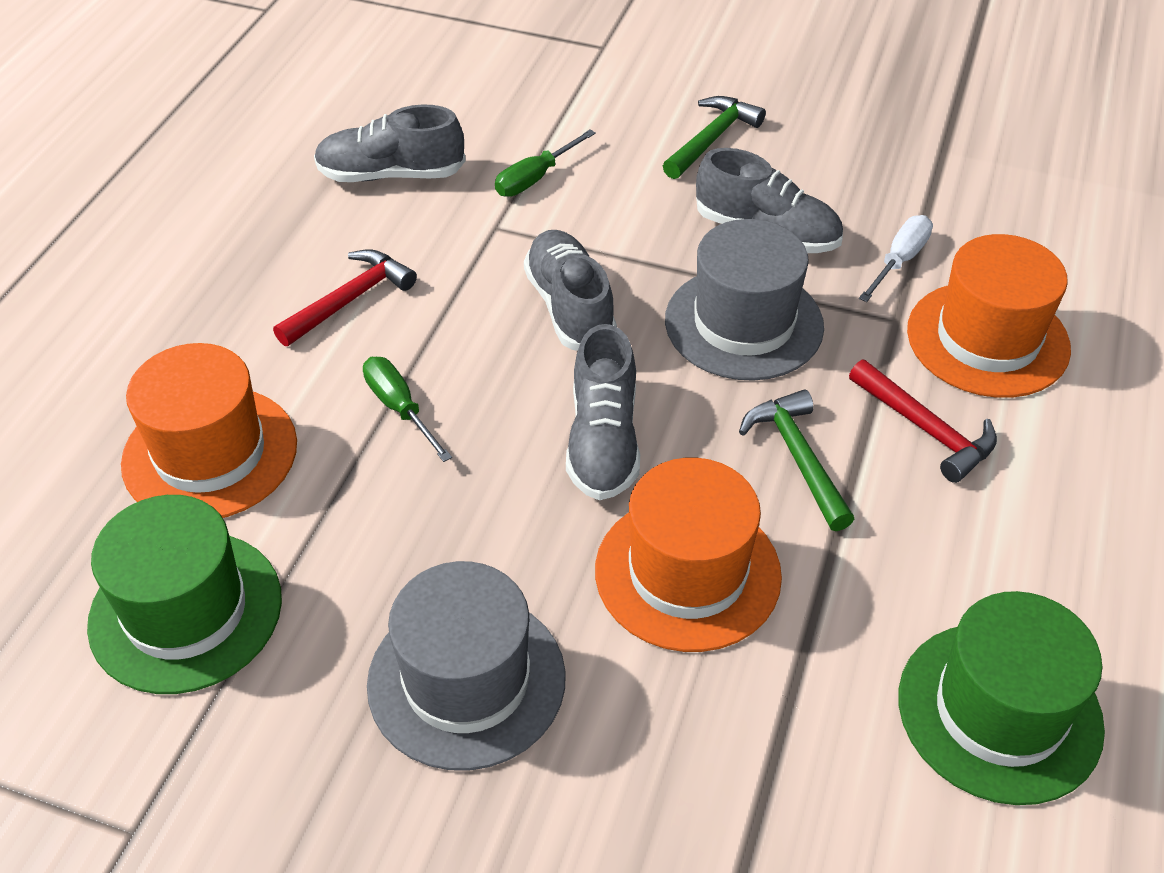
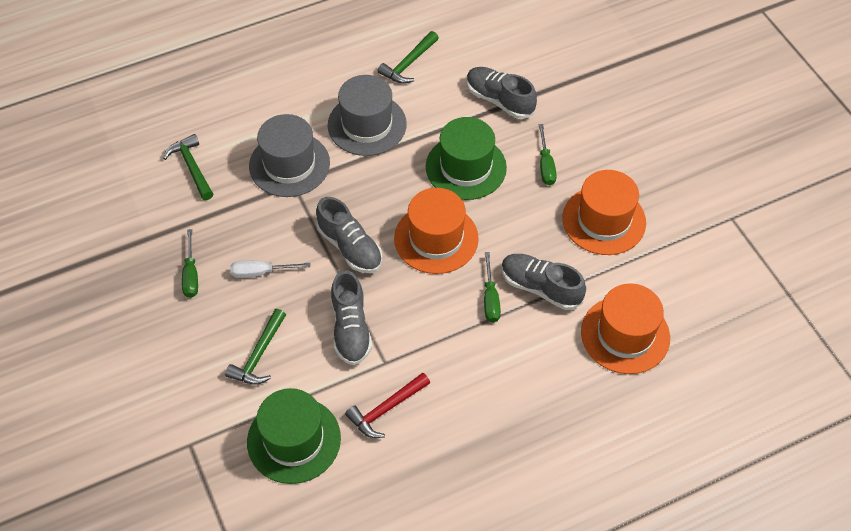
green hammer: [663,96,766,179] [739,389,854,531] = 2 -> [163,134,213,200] [225,309,286,385] [378,31,439,84] = 3
green screwdriver: [363,357,452,462] [495,129,596,197] = 2 -> [182,229,198,298] [484,252,501,322] [539,124,557,185] = 3
red hammer: [273,249,417,346] [849,360,997,483] = 2 -> [345,373,430,438] = 1

